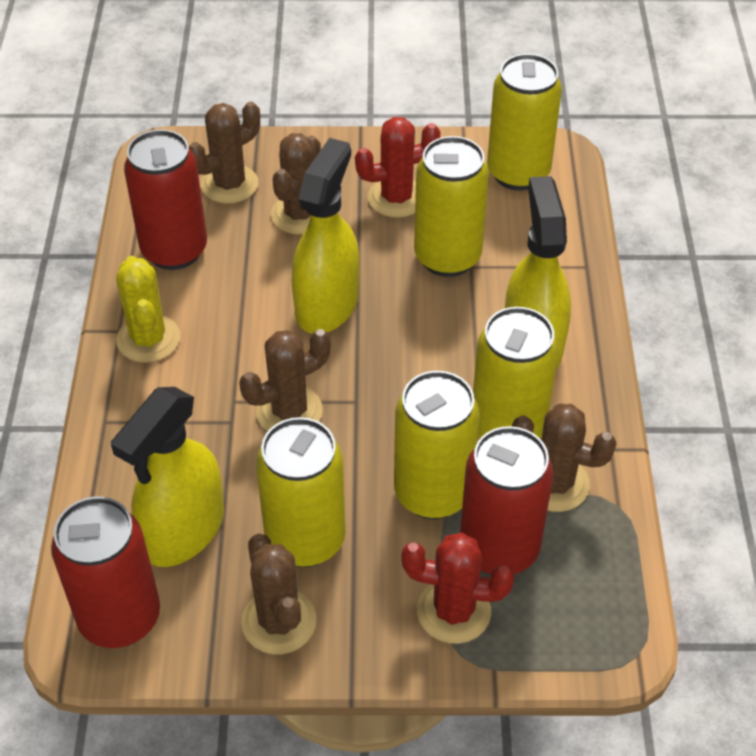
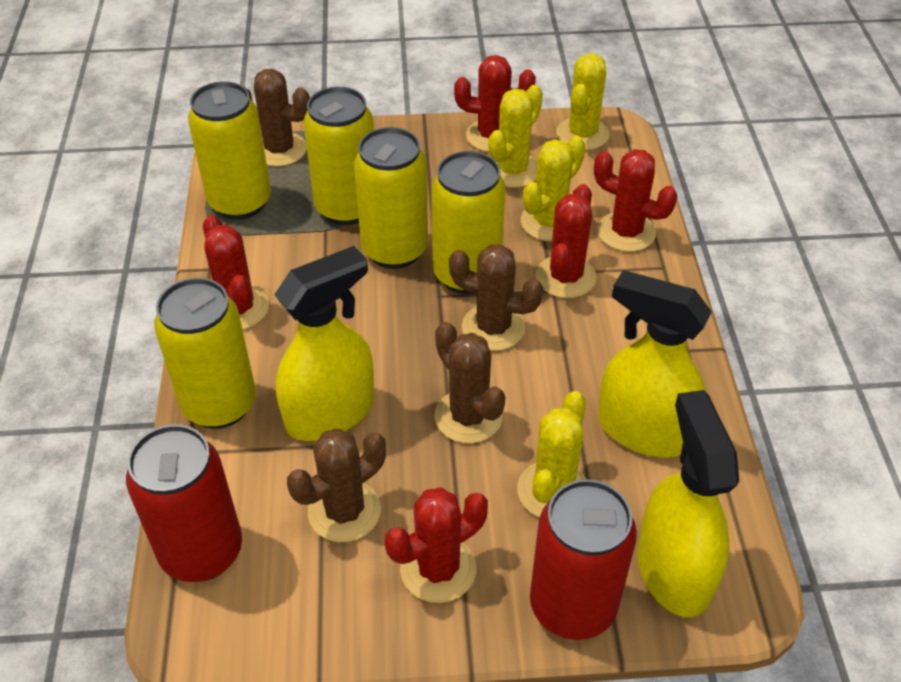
brown cactus: [188,102,260,204] [239,329,331,431] [241,534,316,654] [271,133,321,235] [512,404,616,512] = 5 -> [243,69,310,167] [287,428,386,542] [435,322,505,444] [449,244,543,351] = 4
red cactus: [355,117,440,218] [401,533,514,644] = 2 -> [203,215,269,330] [384,487,488,603] [454,55,536,152] [536,184,597,298] [594,149,678,252] = 5
red can: [51,497,160,648] [124,129,207,270] [460,426,553,575] = 3 -> [126,424,242,582] [530,479,637,640] = 2
yellow cactus: [116,256,180,363] = 1 -> [488,85,543,188] [517,391,586,517] [521,136,586,241] [556,54,610,150] = 4

